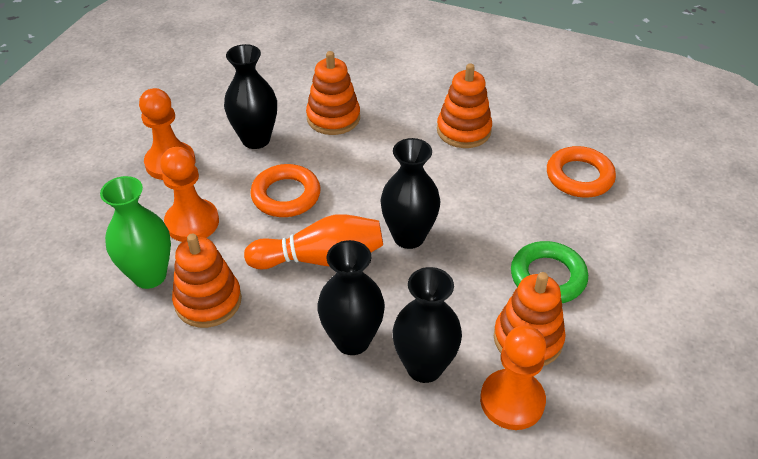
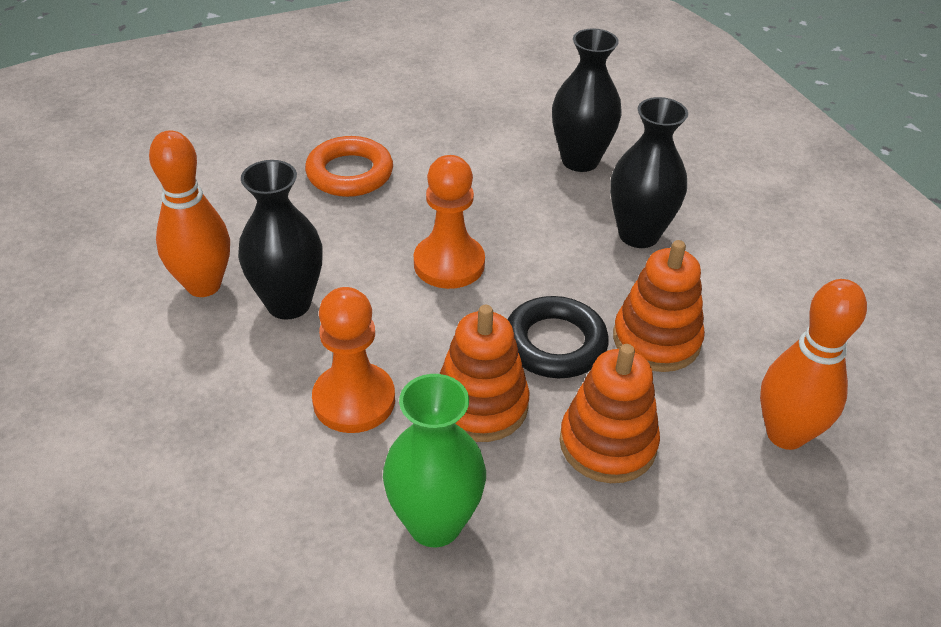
black ring: none = 0 -> [508,296,609,378] = 1
black vase: [224,44,277,149] [317,240,385,355] [380,138,441,249] [393,267,462,383] = 4 -> [238,160,323,320] [552,28,622,172] [610,97,688,248] = 3
green ring: [511,241,588,303] = 1 -> none = 0
orange bowling pin: [244,214,383,269] = 1 -> [149,130,230,297] [760,279,867,450] = 2
orange pawn: [139,88,195,180] [160,147,219,242] [480,326,546,430] = 3 -> [312,287,395,433] [414,155,485,289] = 2
orange ring: [250,164,321,217] [547,146,616,198] = 2 -> [305,136,393,197] = 1
orange stacking toy: [172,234,242,328] [306,51,360,135] [437,63,492,148] [494,272,566,366] = 4 -> [440,305,529,442] [559,344,660,483] [613,240,705,372] = 3

